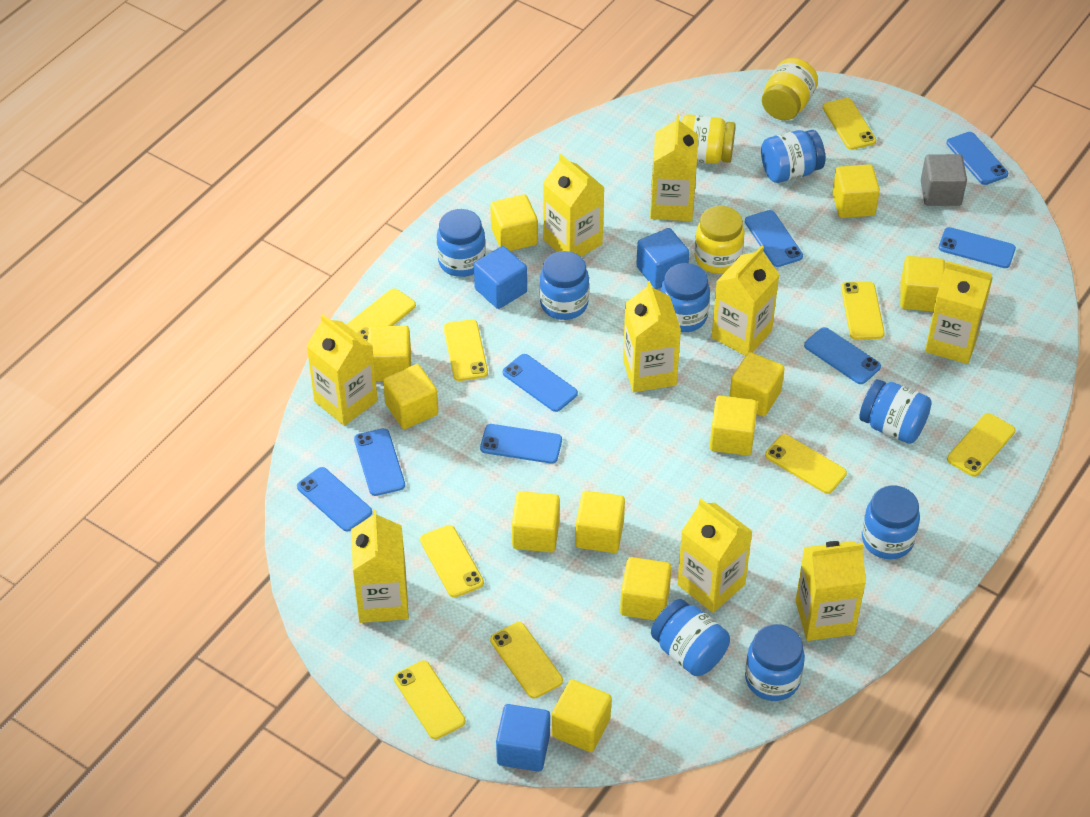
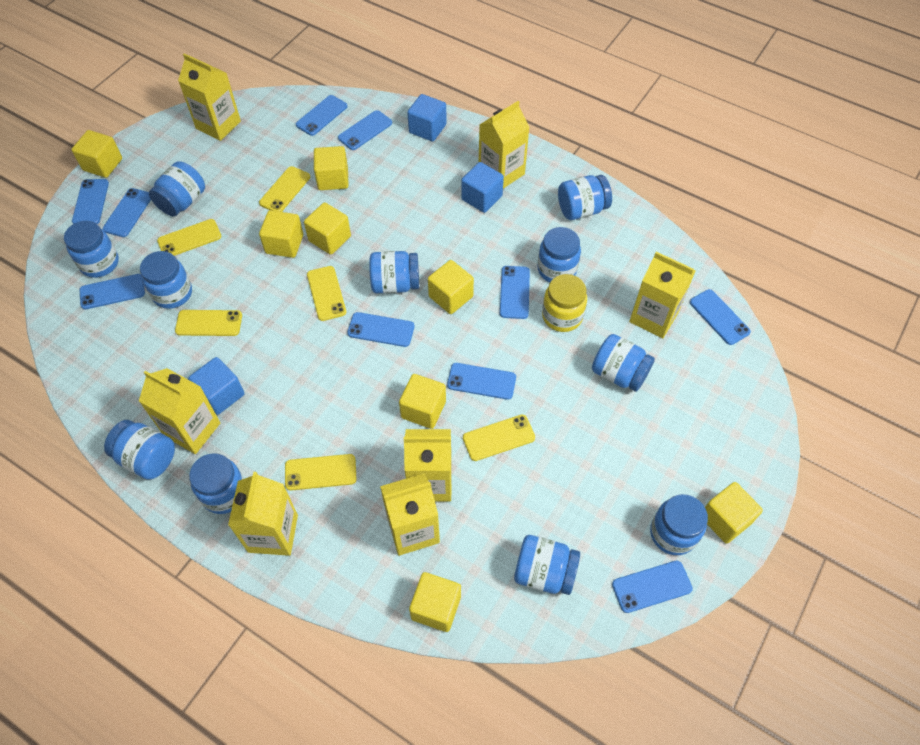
blue jar: [437,209,486,277] [540,251,589,320] [651,599,730,676] [661,263,710,332] [745,624,805,701] [761,130,825,183] [859,379,932,444] [862,485,920,559] = 8 -> [64,221,119,278] [104,420,175,480] [140,251,192,309] [149,161,205,216] [189,453,244,514] [369,251,419,293] [514,535,580,595] [537,227,581,282] [558,175,612,220] [592,334,655,392] [650,494,708,555] = 11
blue phone: [297,467,372,532] [354,428,405,496] [480,424,562,464] [503,354,578,412] [745,210,803,267] [804,327,881,384] [939,227,1016,268] [947,132,1008,185] = 8 -> [72,179,109,224] [79,274,145,309] [103,188,151,237] [296,95,348,136] [338,110,392,150] [347,312,415,347] [447,363,516,400] [500,266,530,319] [612,561,693,613] [690,289,751,345] = 10
grey cube: [921,154,967,206] = 1 -> none = 0
yellow carton: [307,314,378,426] [351,509,409,623] [543,154,605,257] [623,281,681,392] [650,115,698,221] [677,499,753,613] [712,245,780,356] [796,541,866,641] [925,261,993,364] = 9 -> [139,368,220,454] [178,53,241,141] [228,472,298,556] [380,473,440,556] [404,429,452,502] [479,101,529,189] [629,252,696,338] = 7
yellow cube: [368,326,411,381] [383,364,438,429] [490,194,538,251] [512,491,560,552] [552,680,612,752] [575,491,625,553] [620,557,672,621] [710,396,758,456] [729,352,785,417] [832,164,880,218] [900,256,945,312] = 11 -> [71,130,122,178] [259,210,303,258] [304,202,351,255] [314,146,349,190] [399,374,446,429] [409,572,461,632] [428,260,474,314] [705,482,763,544] = 8
yellow jar: [682,114,736,164] [695,206,745,274] [762,58,818,121] = 3 -> [542,274,587,332] = 1
yellow phone: [346,288,416,341] [394,660,465,739] [420,525,484,597] [444,319,488,381] [490,622,563,699] [765,434,847,494] [823,98,876,150] [841,281,885,340] [947,413,1015,477] = 9 -> [157,219,222,256] [175,310,242,336] [259,166,310,212] [285,454,356,490] [307,266,346,321] [463,414,535,461] = 6

